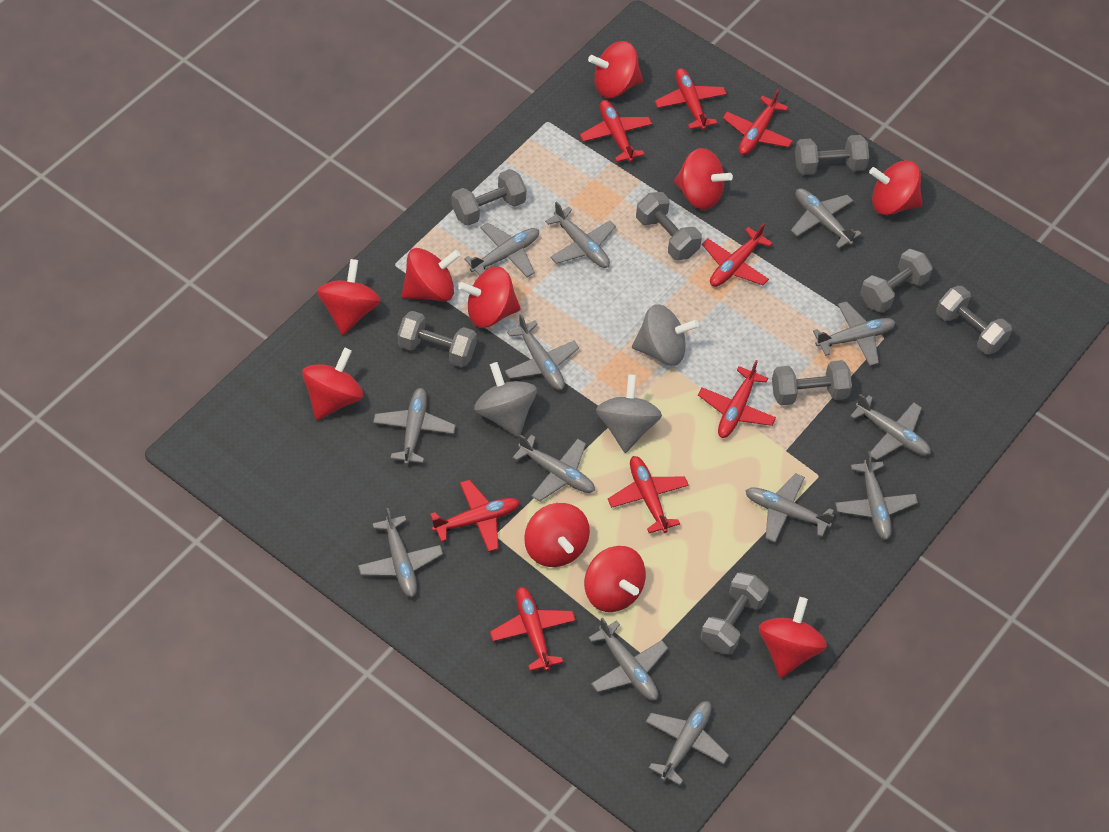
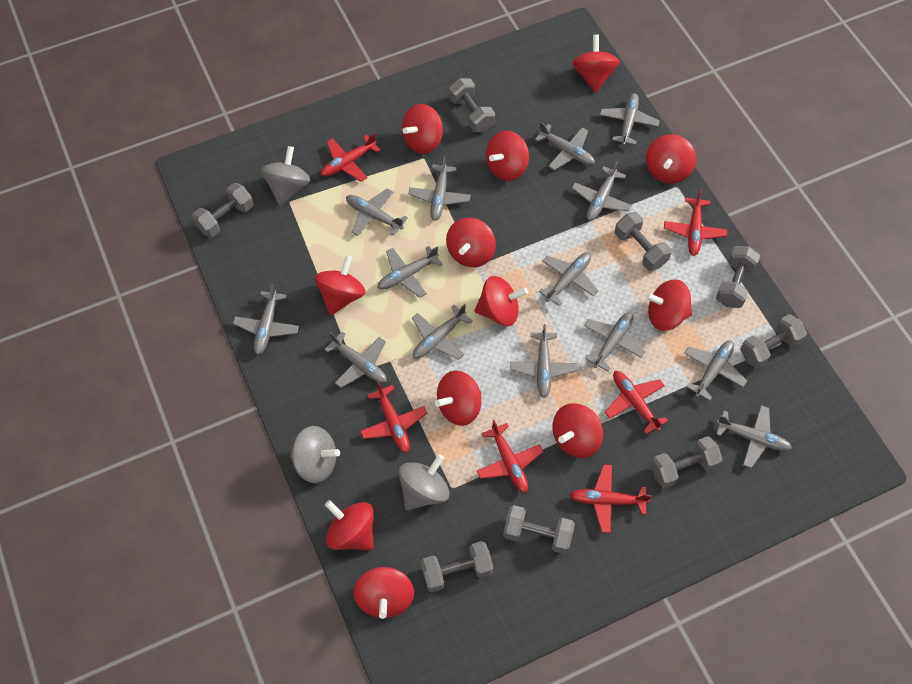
grey plane: [358,508,443,597] [373,388,456,465] [464,223,539,277] [505,314,579,390] [513,435,595,502] [545,201,616,268] [588,617,668,700] [646,701,729,785] [745,473,834,542] [791,188,862,248] [813,301,896,366] [835,451,918,540] [850,394,931,460] = 13 -> [233,284,299,355] [324,331,387,388] [346,189,408,236] [377,246,443,298] [408,156,471,221] [412,304,472,360] [510,324,578,398] [535,122,595,170] [539,252,598,306] [572,161,632,221] [584,312,646,371] [600,93,660,146] [684,340,747,401] [716,405,792,468] = 14
red plane: [430,480,520,552] [490,587,576,671] [580,100,652,162] [608,456,689,533] [655,68,727,130] [698,360,776,438] [702,223,773,287] [723,89,793,155] = 8 -> [320,133,381,182] [360,381,427,453] [477,420,544,493] [570,464,651,533] [605,371,668,434] [664,190,727,256] = 6
red spinning top: [302,348,363,420] [317,259,381,335] [402,248,461,301] [458,267,521,328] [524,503,590,567] [584,546,646,612] [588,41,643,98] [674,148,733,210] [759,597,827,678] [869,160,922,215] = 10 -> [315,255,365,315] [325,500,374,550] [353,567,414,619] [402,104,443,154] [435,371,481,426] [446,218,496,267] [474,276,528,326] [486,131,529,181] [552,403,603,458] [572,35,620,93] [645,279,692,331] [646,134,696,184] = 12

